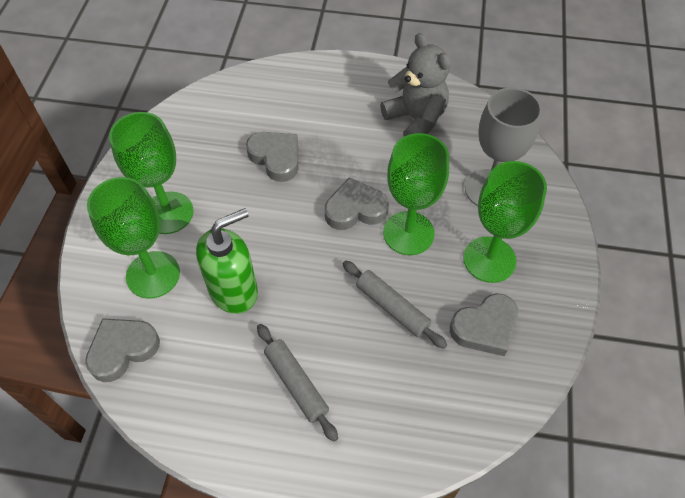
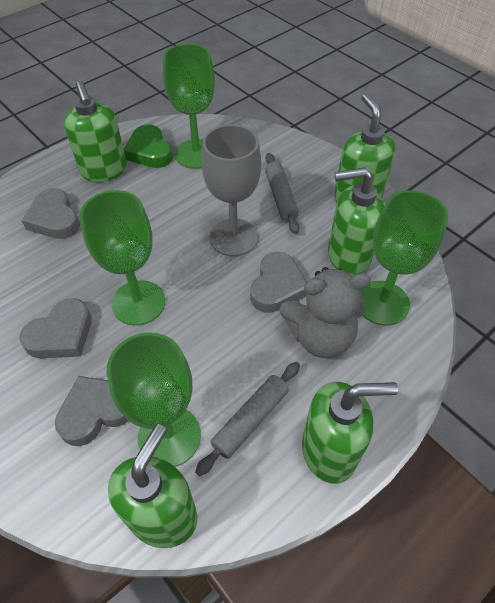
green heart: none = 0 -> [124,124,173,168] = 1
green soap dispenser: [196,208,258,314] = 1 -> [64,81,127,182] [108,424,197,548] [302,382,398,484] [328,167,384,276] [334,93,395,203] = 5

